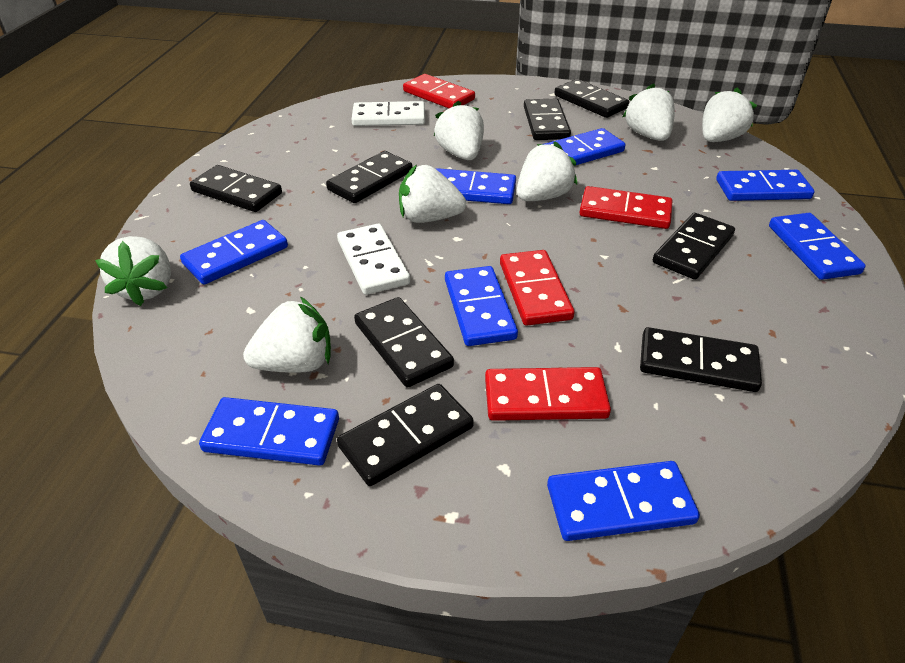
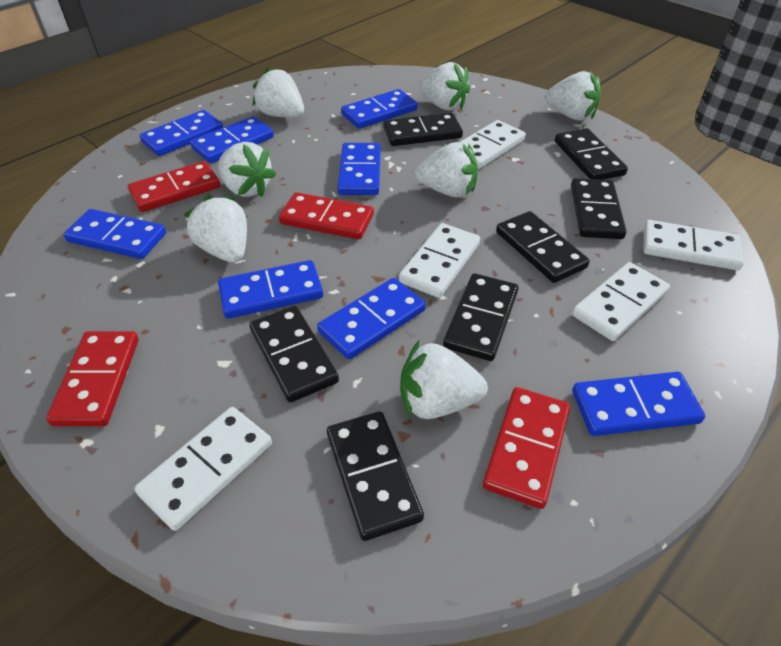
black domino: [190,165,282,212] [326,151,412,203] [337,384,474,486] [354,297,454,387] [524,99,571,140] [554,79,629,118] [640,327,762,392] [653,213,735,279] = 8 -> [249,306,339,402] [327,412,424,541] [384,113,463,146] [443,273,519,361] [496,211,590,283] [555,128,628,180] [571,178,627,239] = 7
white domino: [337,224,410,295] [352,101,425,126] = 2 -> [134,407,272,531] [399,223,480,298] [460,120,526,169] [572,262,670,341] [644,220,744,270] = 5

